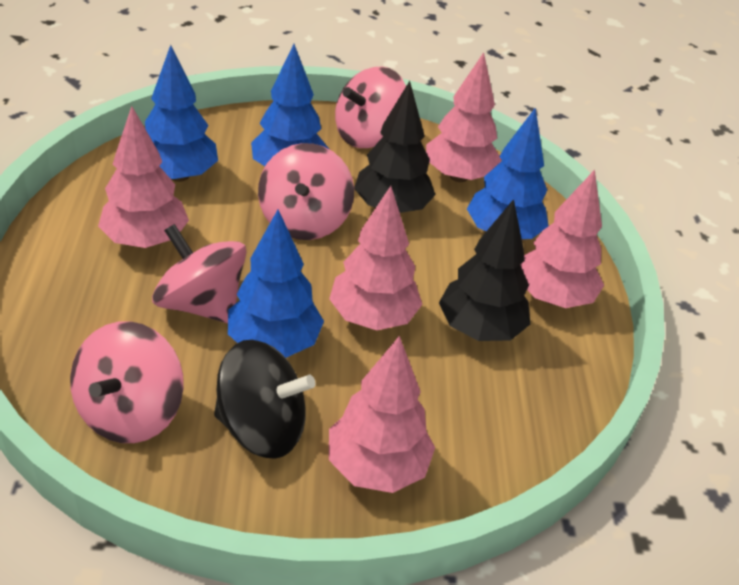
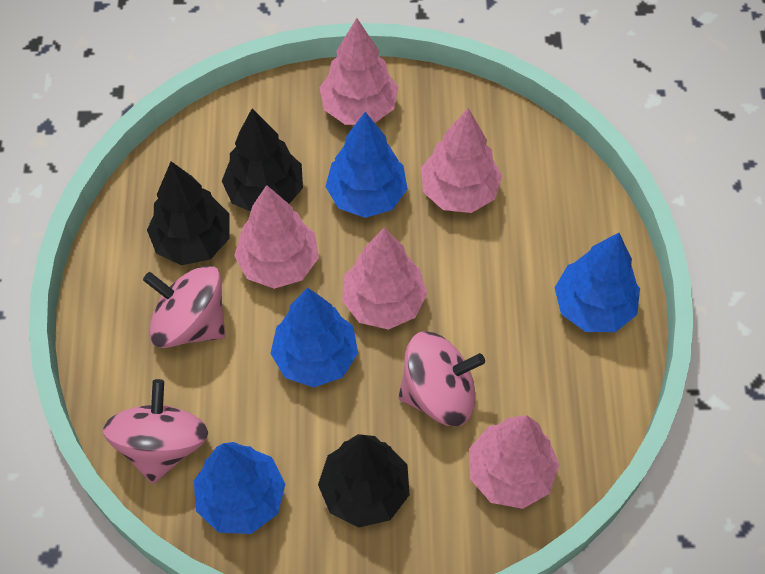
black spinning top: [214,340,315,459] = 1 -> none = 0
black tree: [354,81,435,213] [439,199,530,341] = 2 -> [147,161,229,265] [222,109,303,212] [318,434,410,527] = 3
pink spinning top: [70,321,184,443] [152,224,247,323] [258,143,354,240] [335,66,406,148] = 4 -> [103,379,208,484] [143,266,225,348] [398,331,485,426] = 3

